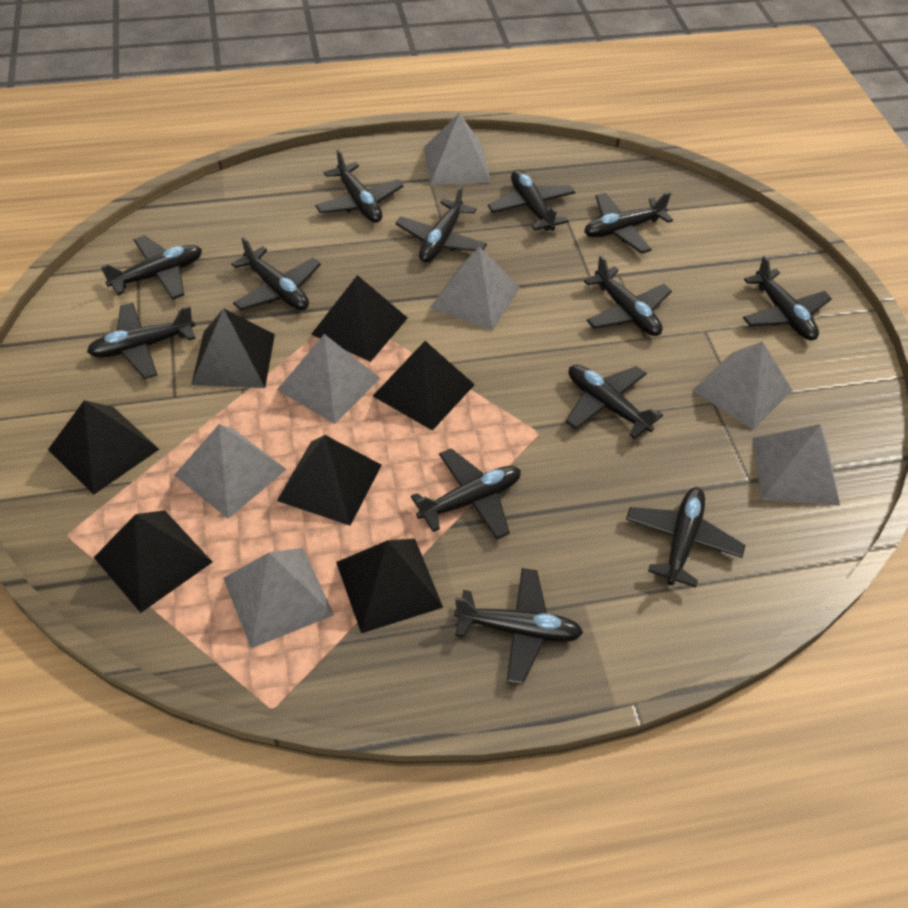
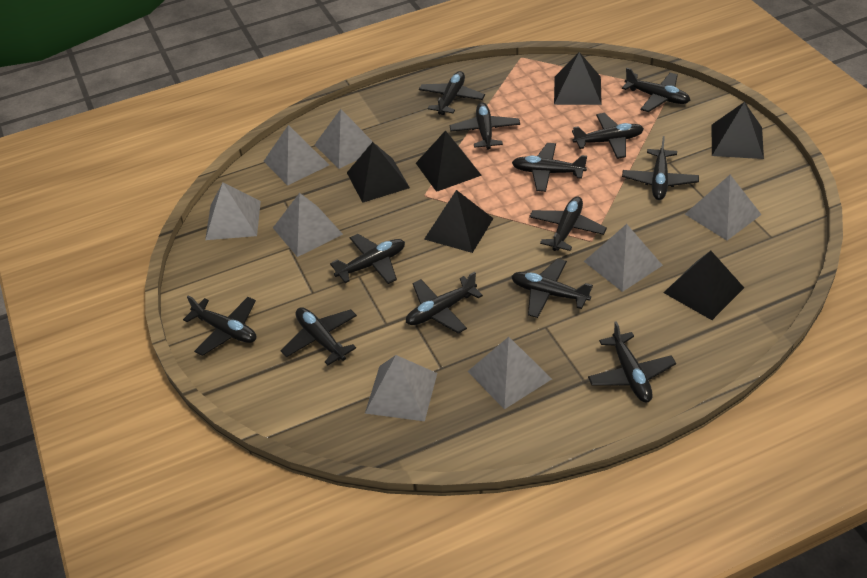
black pyramid: [48,400,159,495] [94,510,212,613] [191,308,275,388] [277,435,382,526] [311,275,408,362] [336,539,443,633] [373,341,475,431] = 7 -> [347,142,410,203] [416,130,482,192] [424,190,494,253] [554,52,602,105] [663,251,744,320] [712,102,764,159] = 6
grey pyramid: [174,424,287,519] [223,548,334,648] [277,334,380,424] [424,113,491,185] [430,247,520,331] [692,341,792,430] [753,424,840,506] = 7 -> [205,182,261,240] [264,125,329,186] [273,193,343,257] [315,109,373,169] [365,355,437,421] [468,337,552,409] [584,224,663,292] [685,175,762,240] = 8

